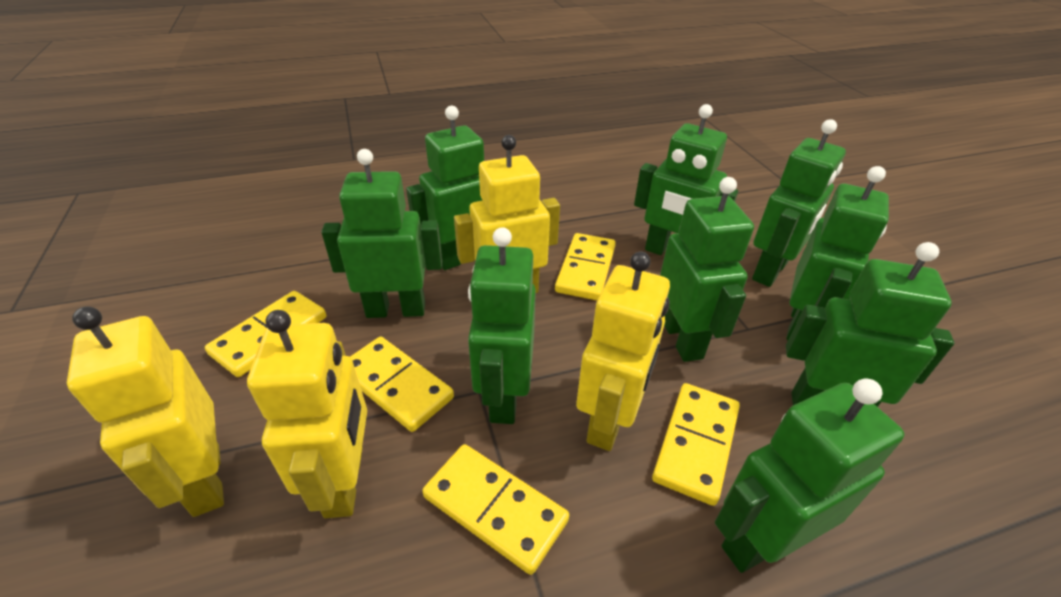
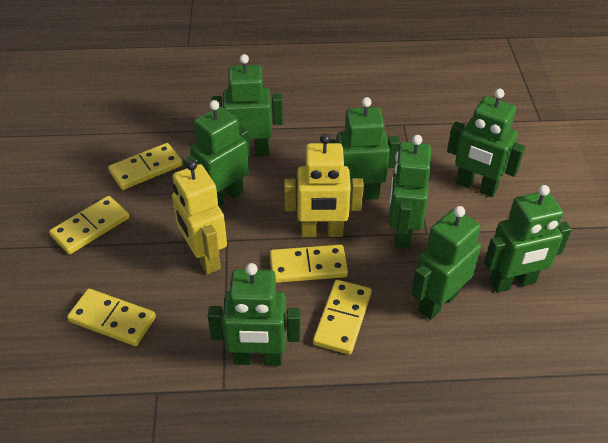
green robot: [321,149,442,318] [406,106,484,270] [468,227,536,424] [634,104,738,255] [660,177,754,362] [715,378,905,573] [752,119,846,287] [786,166,889,340] [786,242,955,407] = 9 -> [183,100,250,207] [208,263,301,366] [211,54,283,156] [329,97,400,200] [389,135,431,249] [411,206,481,320] [447,89,525,197] [484,185,572,292] = 8
yellow robot: [67,307,224,517] [247,310,367,518] [454,135,560,293] [576,251,670,451] = 4 -> [172,160,227,274] [284,134,364,237] = 2

